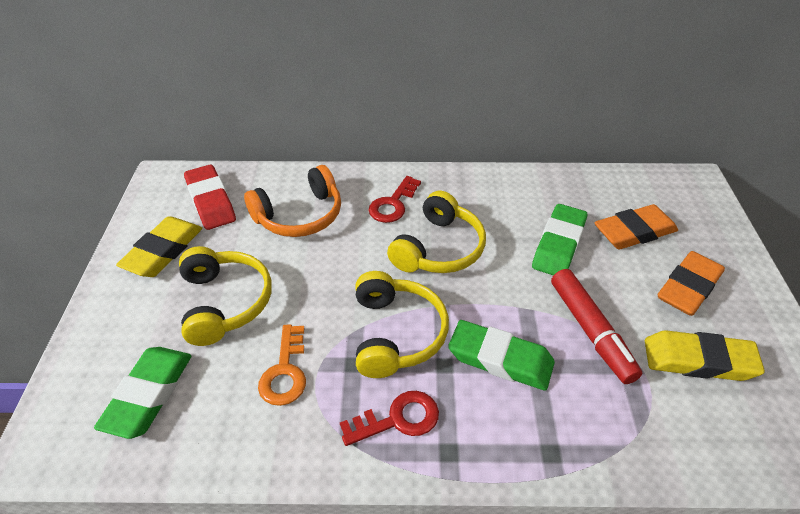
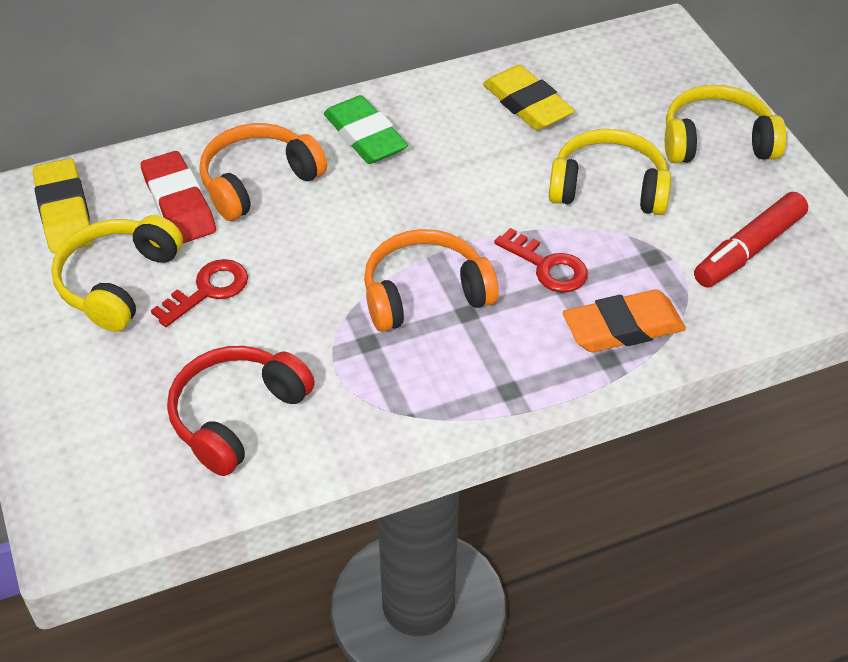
green eraser: [94,347,192,439] [448,320,555,391] [532,204,588,276] = 3 -> [324,95,408,164] = 1
orange eraser: [594,204,678,249] [658,251,725,316] = 2 -> [563,290,686,352] = 1
orange headphones: [244,165,341,237] = 1 -> [199,123,327,221] [364,229,499,332] = 2
orange key: [258,324,306,406] = 1 -> none = 0
red headphones: none = 0 -> [167,346,315,476] = 1

